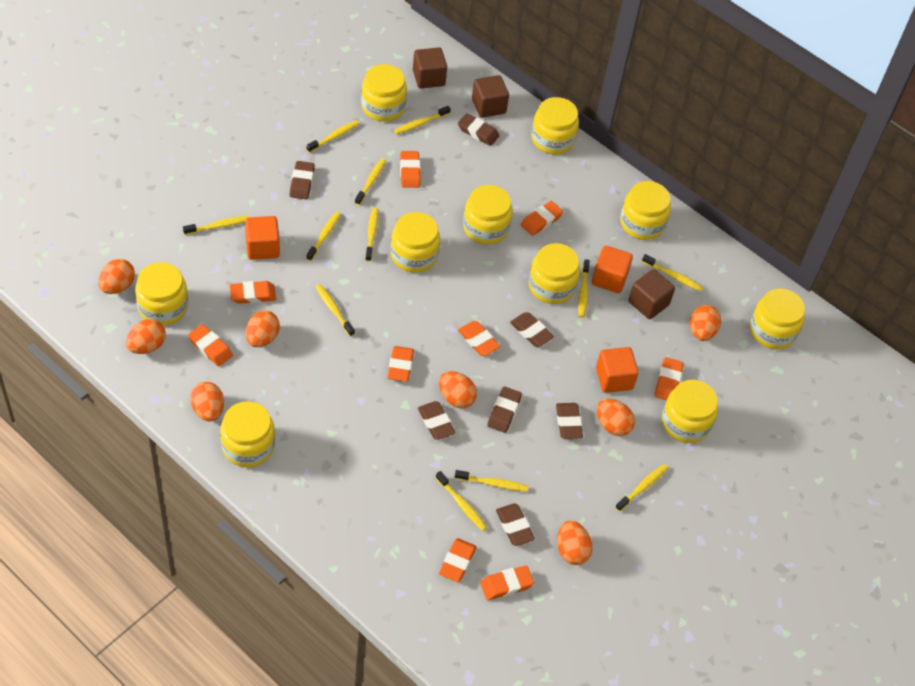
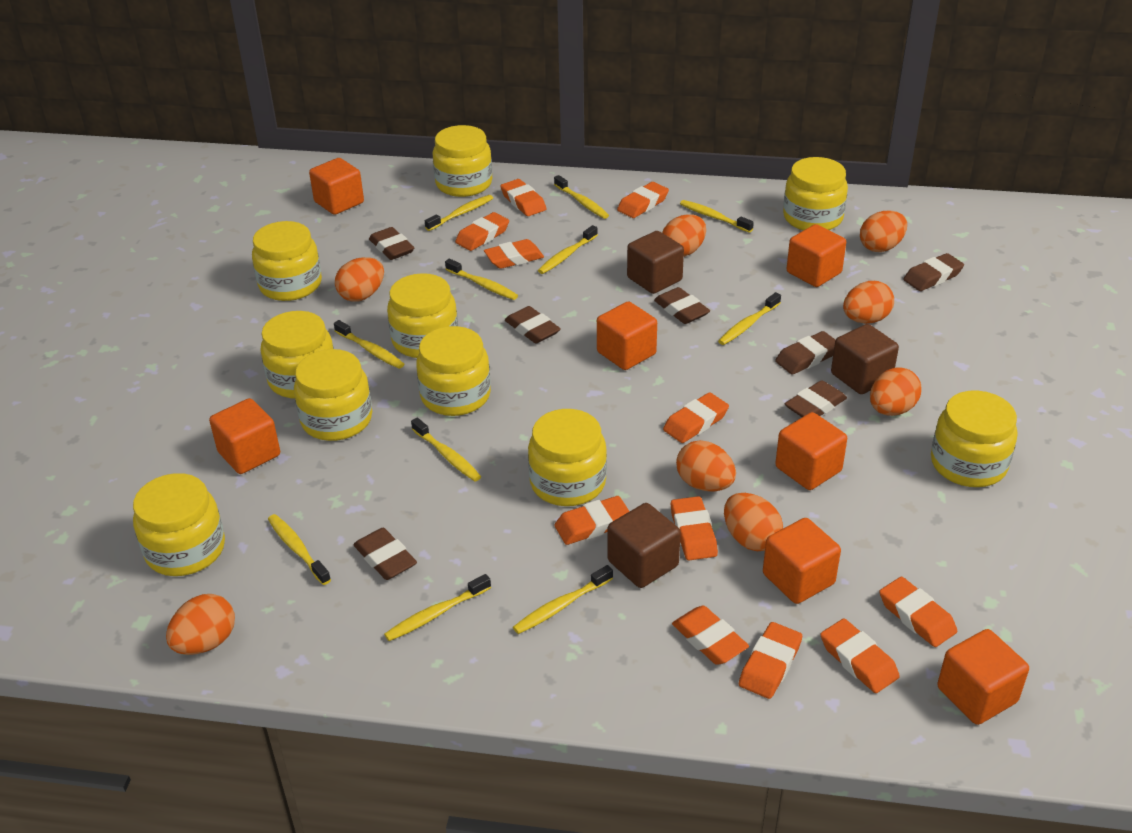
orange cube: [245,216,280,260] [592,246,633,293] [596,347,639,393] = 3 -> [209,398,280,474] [309,158,364,215] [597,301,657,370] [763,518,841,604] [775,412,847,490] [787,224,846,287] [937,629,1029,725] = 7
orange eraser: [188,324,233,367] [230,281,276,304] [388,346,414,382] [400,151,421,188] [439,538,477,582] [458,321,500,356] [480,565,534,600] [521,201,563,236] [654,357,684,400] = 9 -> [455,212,509,251] [484,239,544,269] [500,179,546,216] [555,496,630,545] [617,182,669,218] [663,392,729,443] [671,496,718,560] [672,606,749,665] [739,622,802,699] [820,618,900,693] [879,577,957,647] = 11
yellow toothbrush: [183,216,249,235] [306,120,359,153] [306,212,341,261] [316,284,355,337] [355,158,386,205] [365,208,378,262] [394,106,451,134] [436,471,487,531] [455,470,529,492] [578,259,590,318] [615,464,668,512] [642,254,703,292] = 12 -> [268,514,331,585] [334,320,404,369] [384,574,491,641] [411,418,481,482] [425,195,493,231] [445,259,518,300] [513,565,613,634] [538,225,598,274] [554,175,609,219] [680,200,754,233] [718,292,781,345] = 11

